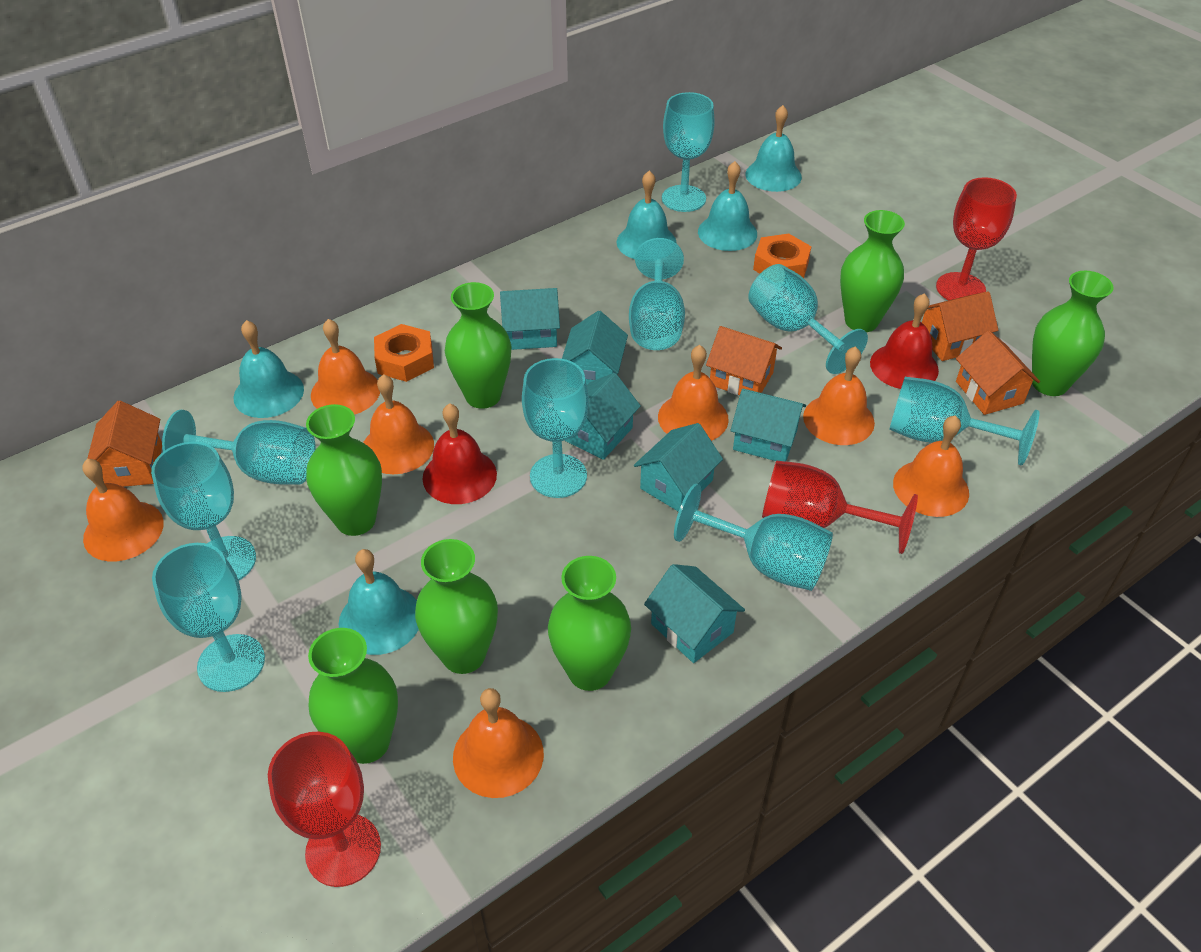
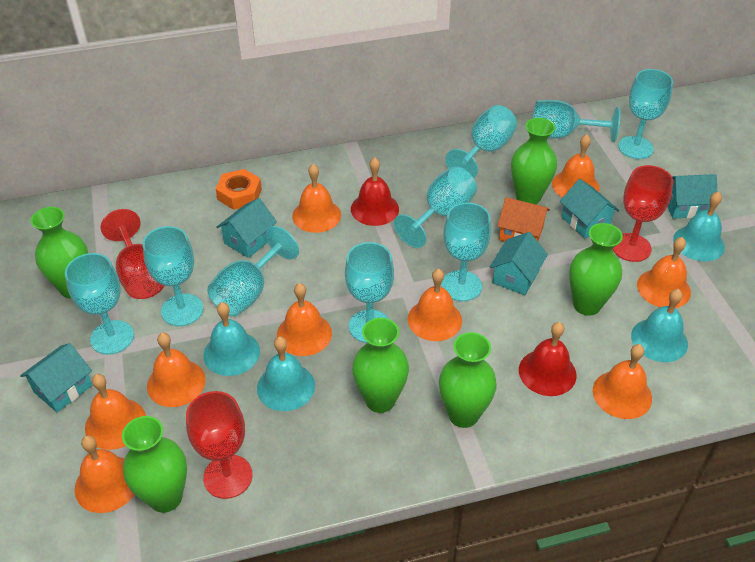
green vase: [306,404,382,536] [308,628,398,764] [415,539,498,674] [445,282,512,409] [548,556,631,691] [840,210,905,332] [1032,271,1113,396] = 7 -> [31,207,88,299] [122,416,187,513] [352,318,409,413] [439,332,497,428] [511,118,557,204] [569,223,623,316] = 6
orange bell: [82,459,164,561] [311,319,380,415] [363,374,434,474] [453,688,544,798] [658,345,729,441] [803,346,875,445] [893,415,969,517] = 7 -> [75,435,134,513] [85,374,146,450] [147,332,206,407] [277,283,332,356] [292,164,341,233] [408,269,462,341] [552,134,600,198] [593,344,652,419] [637,237,691,308] = 9
orange house: [87,401,162,487] [706,326,782,395] [922,291,998,361] [956,330,1040,415] = 4 -> [497,197,550,242] = 1
orange nut: [374,324,434,382] [753,234,812,278] = 2 -> [216,169,262,210] = 1
turquoise bell: [234,320,304,418] [339,549,419,655] [617,171,677,259] [698,161,757,251] [745,105,802,192] = 5 -> [203,302,260,376] [257,336,315,411] [631,289,688,362] [673,191,725,261] = 4
turquoise house: [500,288,560,350] [562,311,628,385] [565,373,641,460] [634,423,723,512] [644,564,745,663] [731,389,806,462] = 6 -> [20,343,92,412] [216,198,277,258] [489,232,548,295] [560,179,620,238] [668,174,717,218] = 5

